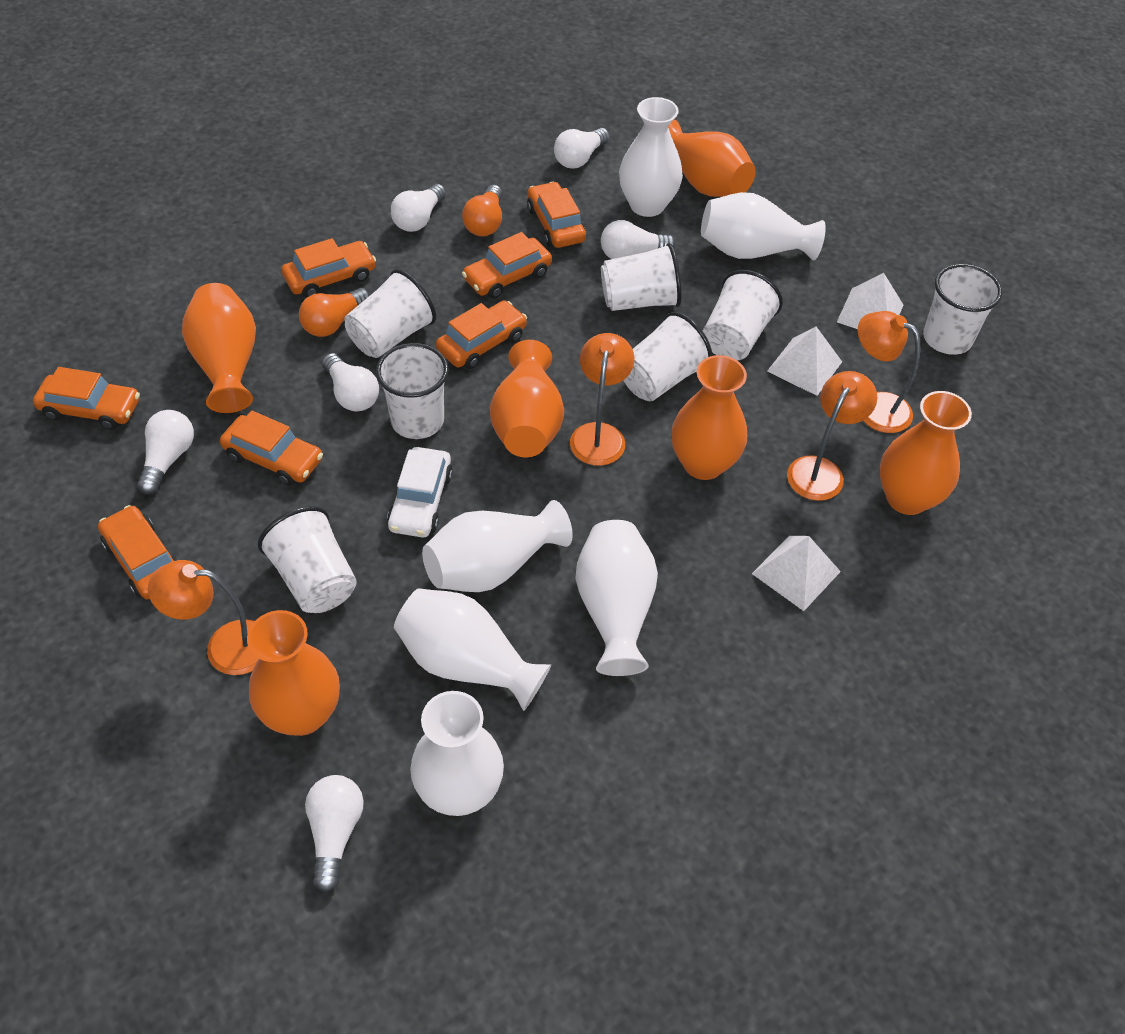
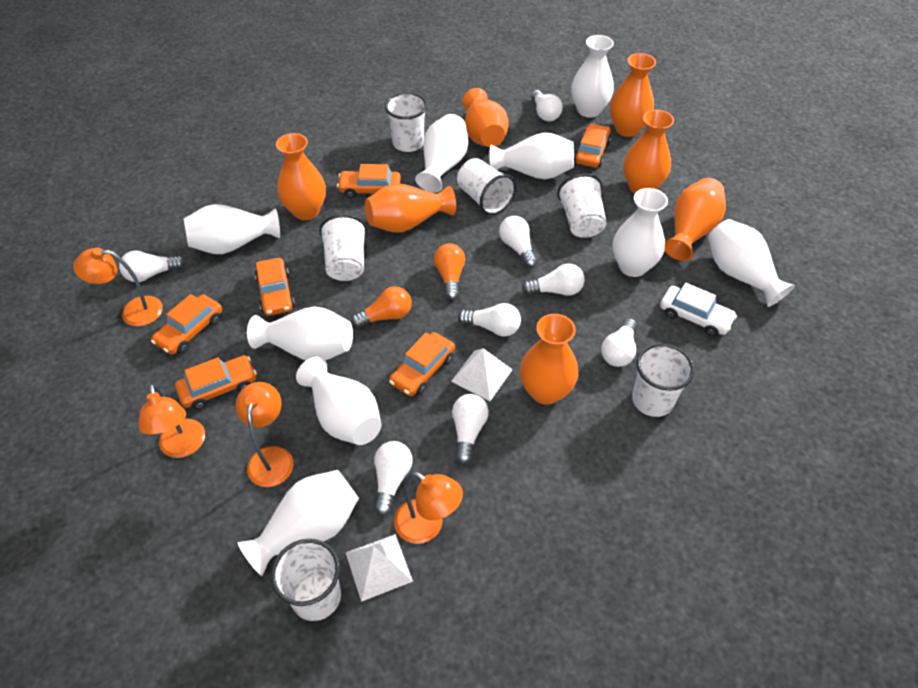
orange car: [33,367,140,430] [98,505,178,600] [220,411,323,486] [281,238,376,298] [436,301,527,369] [462,232,552,299] [527,182,586,248] = 7 -> [151,294,222,355] [175,355,257,410] [255,258,295,316] [337,164,401,198] [389,332,455,396] [574,123,611,167] = 6
orange vase: [182,283,256,413] [247,610,340,736] [490,340,564,457] [668,120,756,197] [671,355,747,480] [879,391,972,515] = 6 -> [276,133,326,220] [365,184,456,233] [463,88,509,147] [520,314,578,405] [610,53,656,137] [623,110,674,194] [664,178,726,261] = 7
white cup: [258,506,357,613] [344,269,436,358] [376,343,449,439] [601,243,682,311] [623,312,712,401] [703,270,783,360] [923,264,1002,355] = 7 -> [271,539,341,621] [319,214,367,281] [385,92,427,152] [457,158,516,215] [557,174,606,238] [632,343,695,417] = 6
white light bulb: [137,410,194,495] [305,775,364,892] [322,353,379,412] [391,184,446,232] [554,128,610,169] [601,220,676,259] = 6 -> [119,251,185,282] [374,441,413,516] [452,394,489,464] [458,303,521,337] [499,216,538,268] [522,263,585,296] [531,90,563,121] [601,318,637,367] = 8
white pyramid: [752,536,841,611] [767,327,842,396] [837,273,903,329] = 3 -> [346,534,413,602] [451,348,513,401] = 2
white vase: [394,588,551,711] [410,691,504,816] [422,500,573,592] [575,520,658,676] [619,97,683,217] [701,192,826,261] = 6 -> [184,204,280,254] [238,470,359,576] [247,307,353,360] [296,357,382,445] [415,114,468,193] [490,133,574,179] [571,35,614,118] [613,188,668,277] [708,219,795,307] = 9

